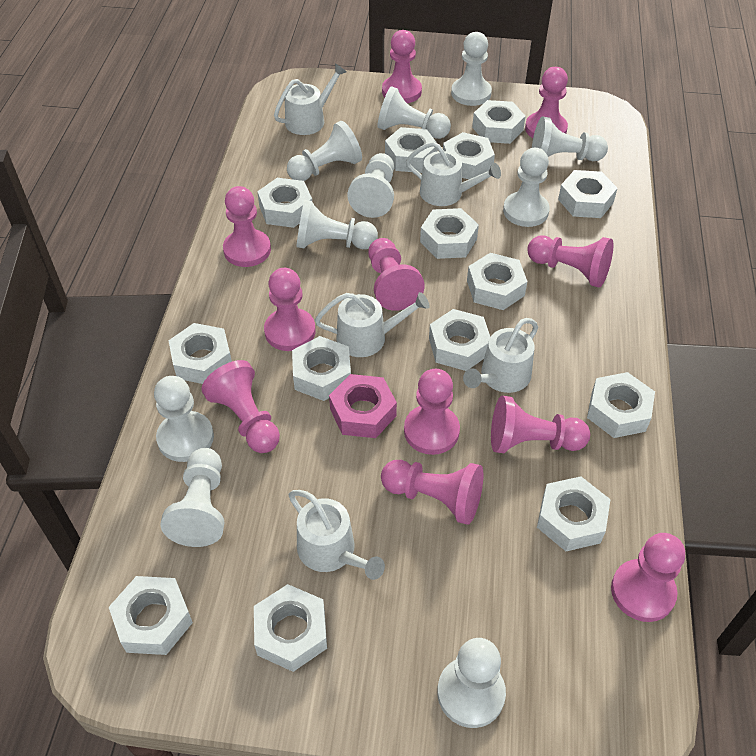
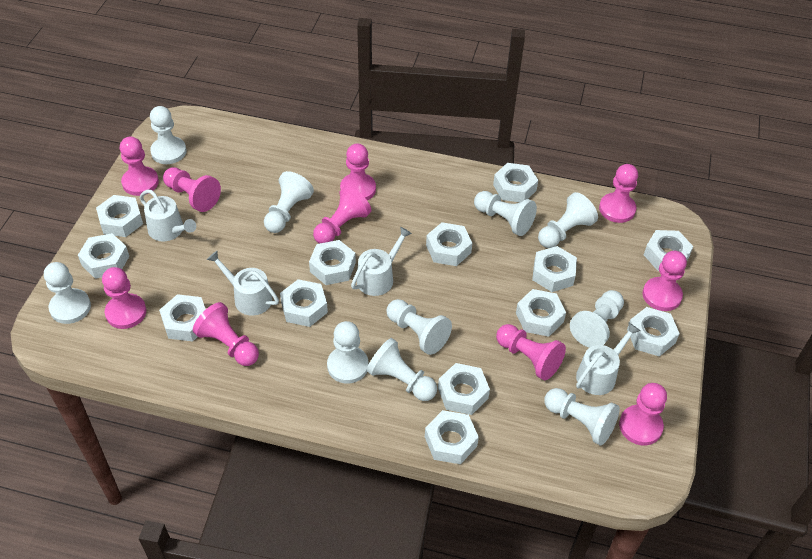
pink nut: [329,374,397,438] = 1 -> none = 0
pink pawn: [201,360,280,453] [223,186,271,267] [264,268,316,351] [368,238,425,311] [381,460,483,525] [382,30,422,103] [404,369,460,455] [491,396,590,453] [525,67,568,138] [527,235,613,287] [611,533,685,622] = 11 -> [102,267,146,329] [120,137,159,196] [163,167,221,212] [193,302,259,366] [313,186,371,244] [340,143,376,200] [496,324,566,380] [599,164,638,223] [619,383,667,445] [642,251,687,311] = 10
white nut: [109,576,193,655] [168,323,232,384] [254,584,327,672] [257,178,312,228] [292,336,351,401] [385,127,438,173] [420,208,479,259] [429,309,490,371] [443,132,495,179] [467,253,527,310] [472,100,526,144] [537,476,611,551] [558,170,618,218] [587,372,655,438] = 14 -> [78,233,129,279] [96,195,143,237] [159,294,206,341] [280,279,328,327] [309,240,356,285] [425,410,479,464] [426,222,472,266] [438,363,490,415] [493,163,538,202] [516,289,566,337] [532,246,577,292] [627,307,680,356] [644,230,693,271] = 13
white watering can: [274,63,347,135] [289,490,385,580] [315,292,430,357] [406,142,501,206] [463,318,538,393] = 5 -> [140,190,196,241] [207,251,279,316] [351,227,412,296] [576,323,640,395] = 4

